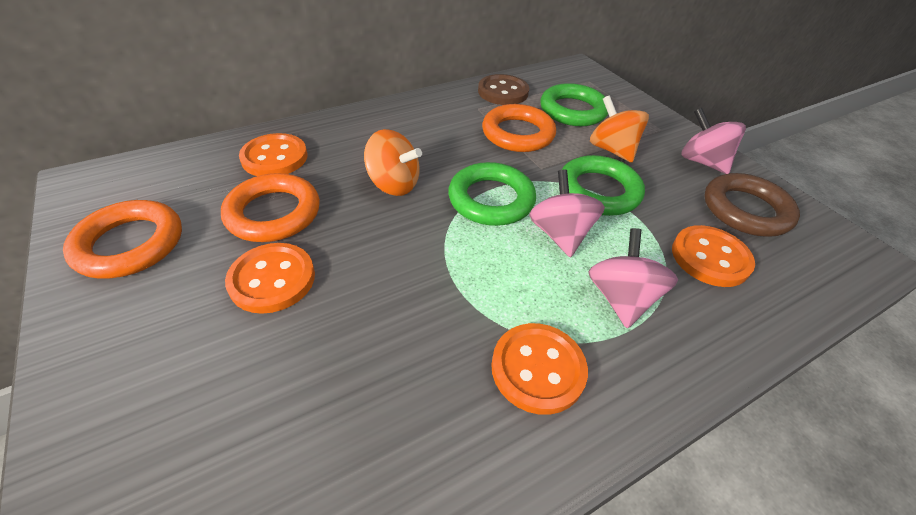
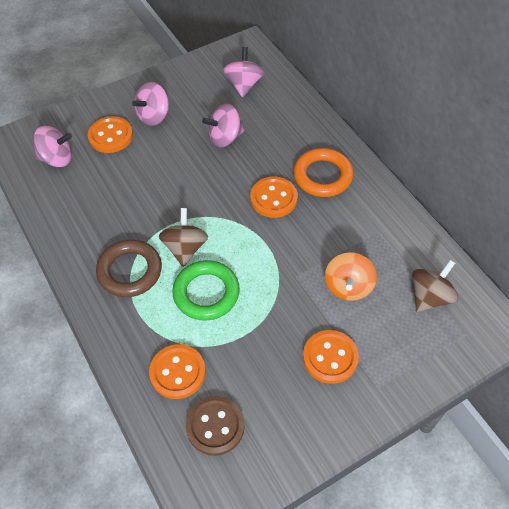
brown spinning top: none = 0 -> [159,208,208,267] [412,260,458,312] = 2
green ring: [448,162,536,226] [540,83,608,126] [562,155,645,216] = 3 -> [172,260,240,321] = 1
orange ring: [63,200,182,279] [221,173,320,242] [482,104,556,152] = 3 -> [293,148,353,197] = 1
orange spinning top: [364,129,422,196] [590,95,649,163] = 2 -> [325,252,377,301] = 1
pink spinning top: [529,170,605,257] [588,228,678,328] [681,108,746,174] = 3 -> [33,126,72,167] [132,82,169,126] [202,103,244,147] [223,47,264,97] = 4

